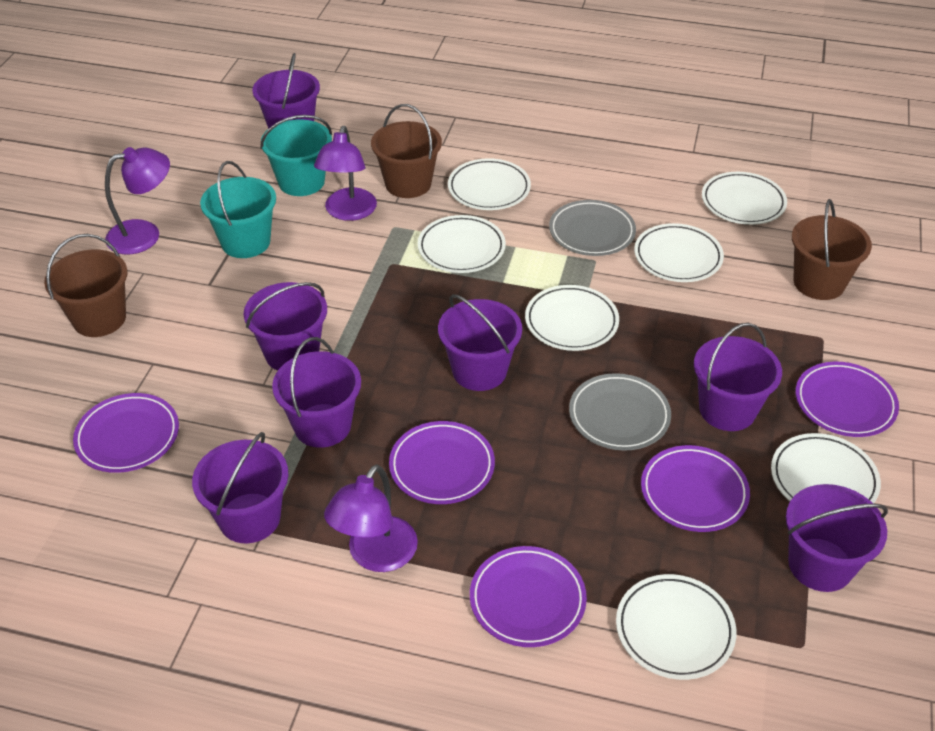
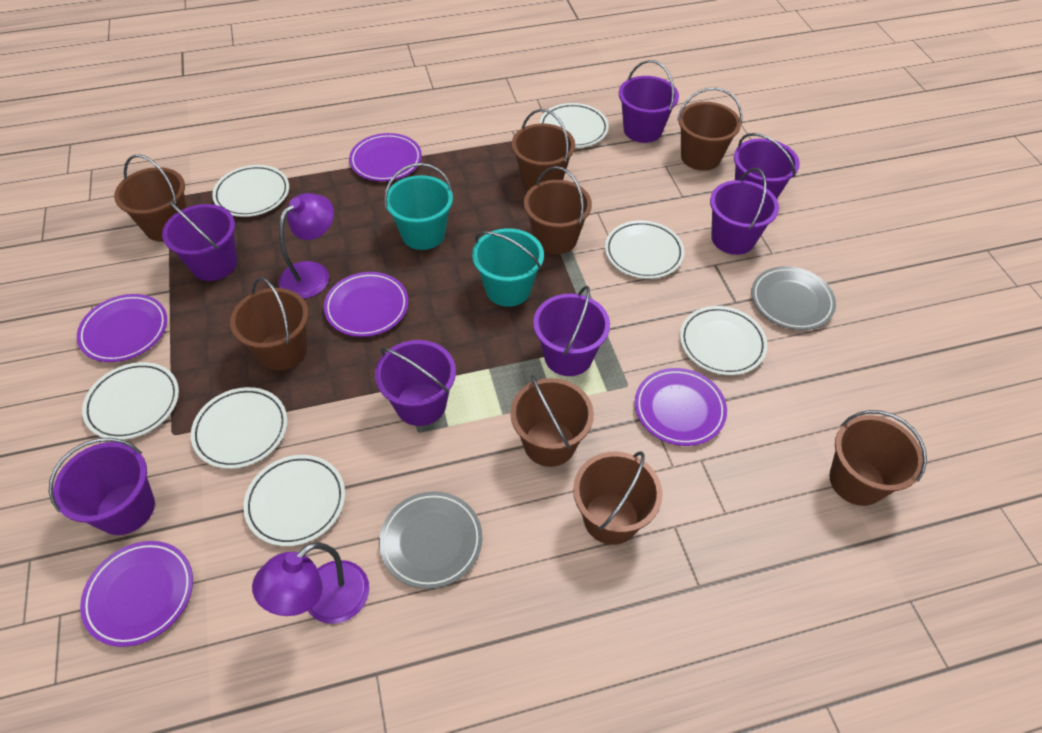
brown bucket: [44,234,127,337] [371,104,442,198] [792,199,872,300] = 3 -> [114,154,187,242] [230,277,308,370] [510,374,594,467] [512,109,575,190] [524,166,592,254] [573,451,663,545] [677,87,742,171] [829,410,927,506] = 8
purple lamp: [105,147,170,254] [314,126,377,221] [324,464,418,572] = 3 -> [252,542,369,624] [279,193,334,299] = 2

